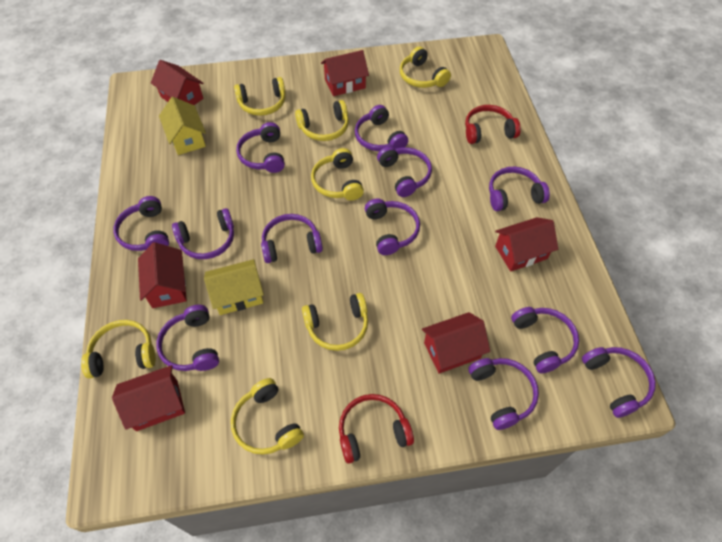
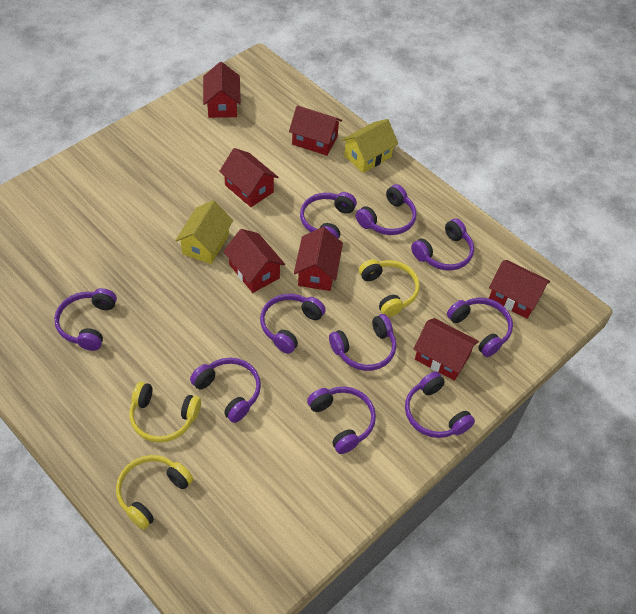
purple headphones: [113,196,169,251] [156,305,219,371] [172,208,234,259] [236,122,285,173] [261,214,323,263] [355,105,408,151] [365,198,420,255] [377,146,432,197] [468,358,539,430] [489,166,550,211] [511,307,579,373] [582,347,656,418] = 12 -> [54,288,117,351] [190,358,261,423] [260,294,326,354] [300,192,357,239] [307,386,376,454] [329,314,396,371] [356,184,417,235] [405,371,475,438] [411,218,474,271] [447,298,513,357] = 10
red headphones: [339,394,414,464] [465,105,521,144] = 2 -> none = 0
red house: [112,365,185,431] [138,242,187,308] [151,60,204,105] [321,50,369,96] [422,312,490,374] [495,217,558,271] = 6 -> [203,62,241,118] [219,148,278,207] [223,229,285,293] [289,105,342,156] [294,227,343,291] [413,318,479,381] [489,260,550,318] = 7
yellow headphones: [81,320,156,378] [231,378,304,455] [234,77,286,116] [295,100,349,141] [302,293,368,351] [311,148,364,201] [400,46,451,88] = 7 -> [116,455,193,530] [130,382,201,443] [359,259,420,317] = 3

